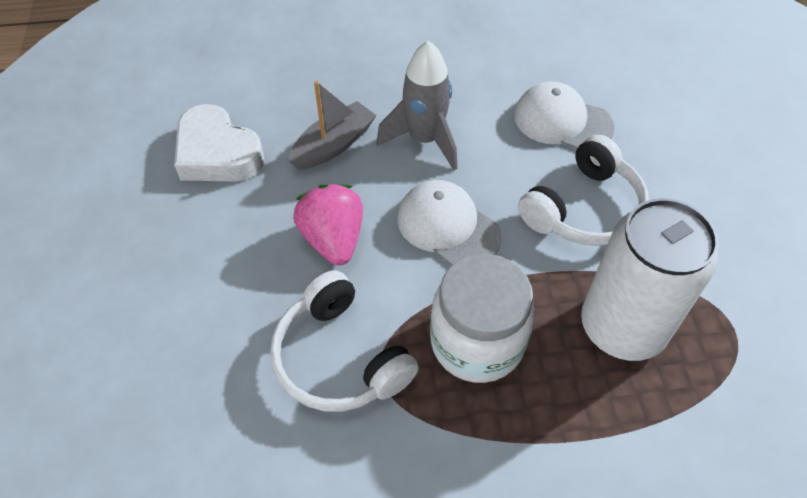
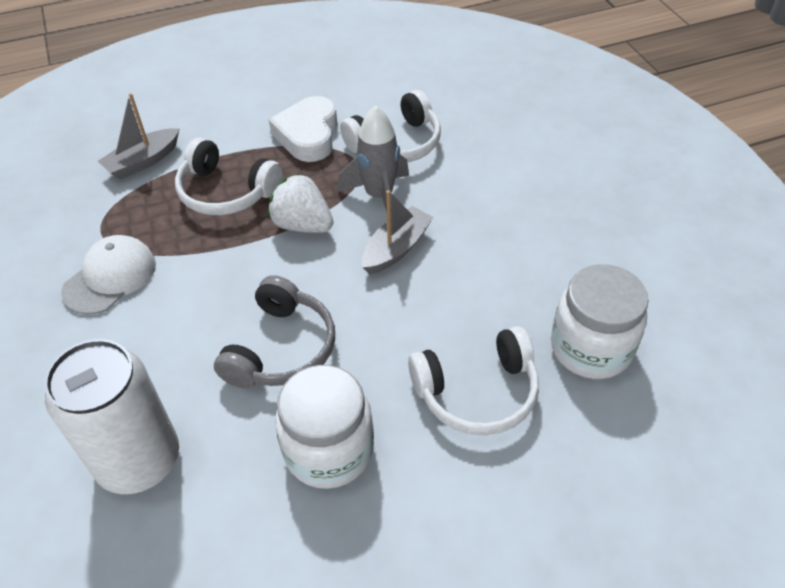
grey boat: [288,81,377,170] = 1 -> [98,93,180,180] [362,190,434,274] = 2
grey headphones: none = 0 -> [214,275,335,388] = 1
pink strawberry: [293,184,363,265] = 1 -> none = 0
white cap: [397,180,502,265] [514,82,615,149] = 2 -> [61,235,156,315] = 1
white headphones: [270,270,419,412] [518,135,649,246] = 2 -> [175,138,282,215] [340,90,441,162] [408,326,539,435] = 3
white jar: [430,254,535,383] = 1 -> [275,365,374,489] [551,264,649,379] = 2
white strawberry: none = 0 -> [268,173,333,233] = 1

